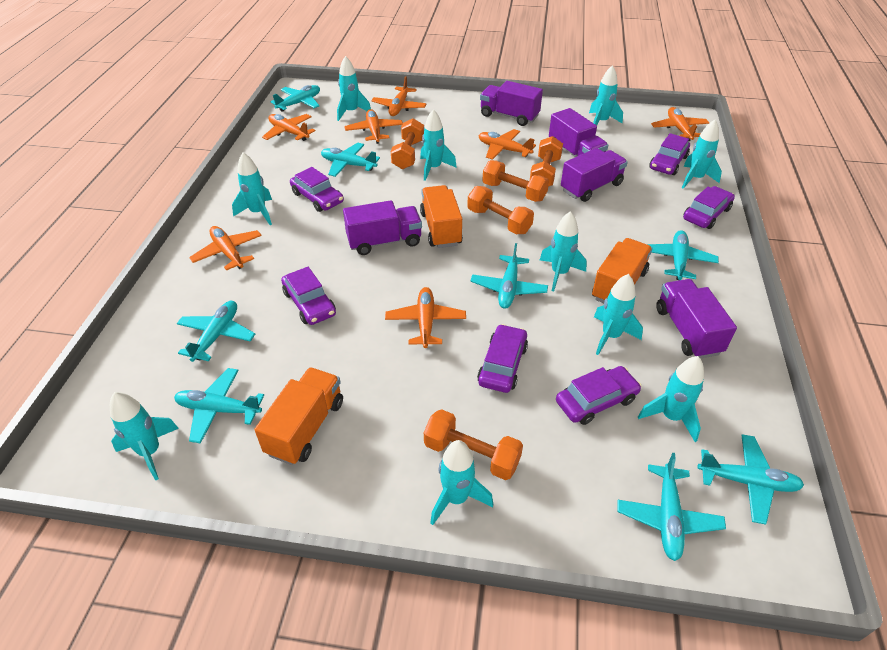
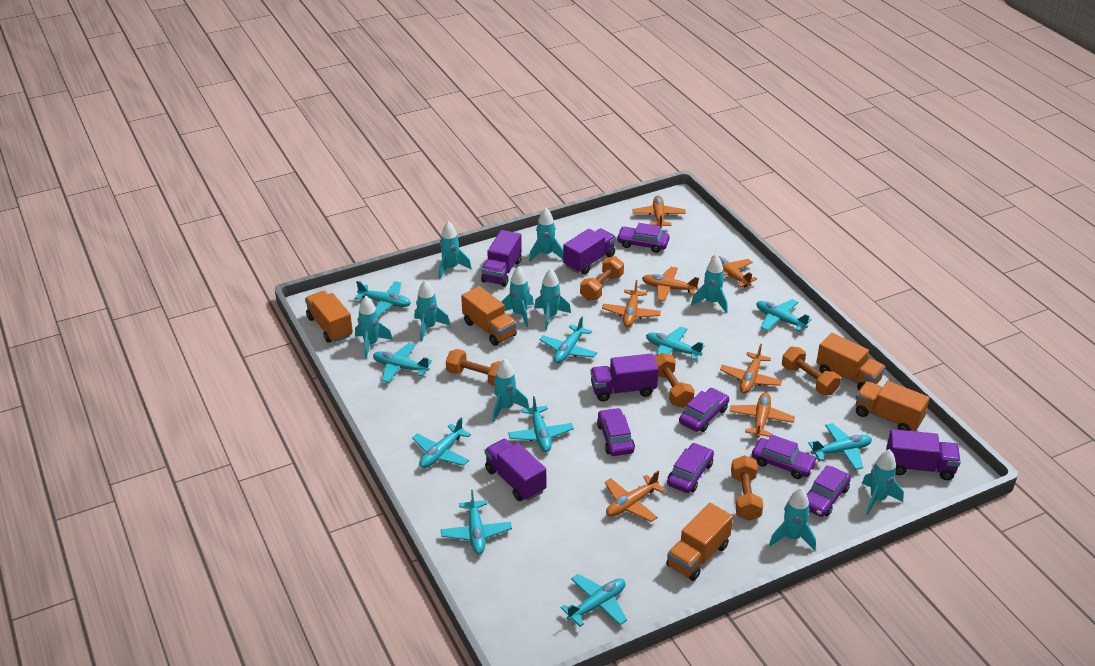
orange truck: [254,367,343,465] [420,185,463,248] [592,238,652,303] = 3 -> [305,291,353,343] [461,286,517,346] [666,503,733,581] [816,333,885,390] [856,381,930,431] = 5
turquoise plane: [174,368,264,443] [177,301,255,362] [270,85,320,112] [321,143,380,177] [470,243,548,309] [617,453,726,561] [647,230,719,280] [697,434,804,524] = 8 -> [355,281,411,316] [373,343,432,383] [412,417,471,468] [441,490,512,554] [508,396,574,452] [540,317,597,363] [561,574,627,627] [646,327,704,360] [756,299,812,331] [808,423,872,470] = 10

